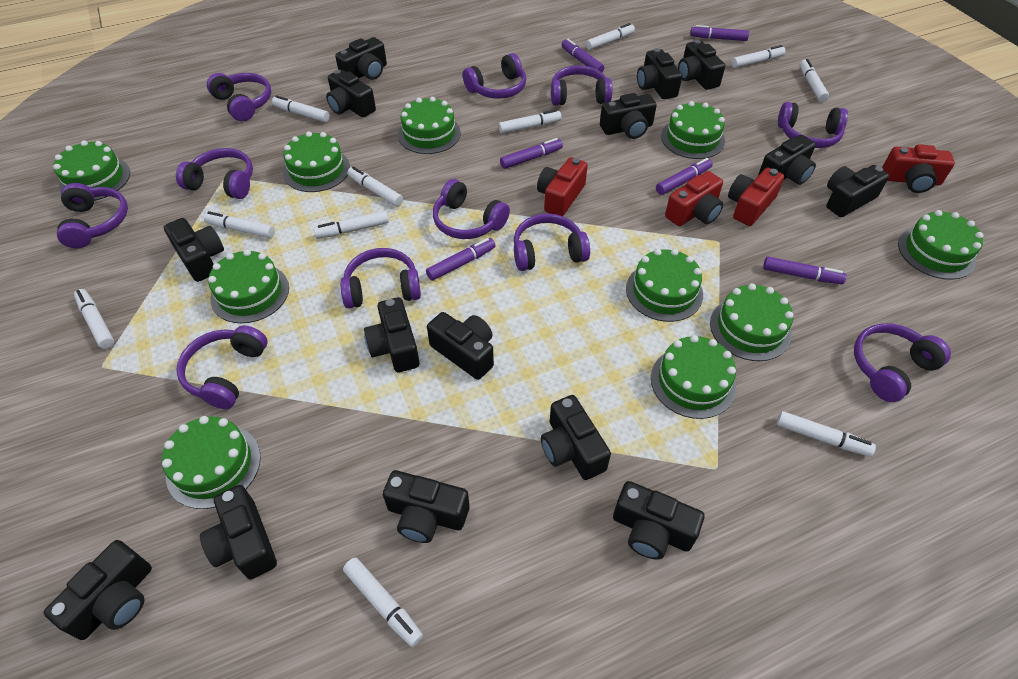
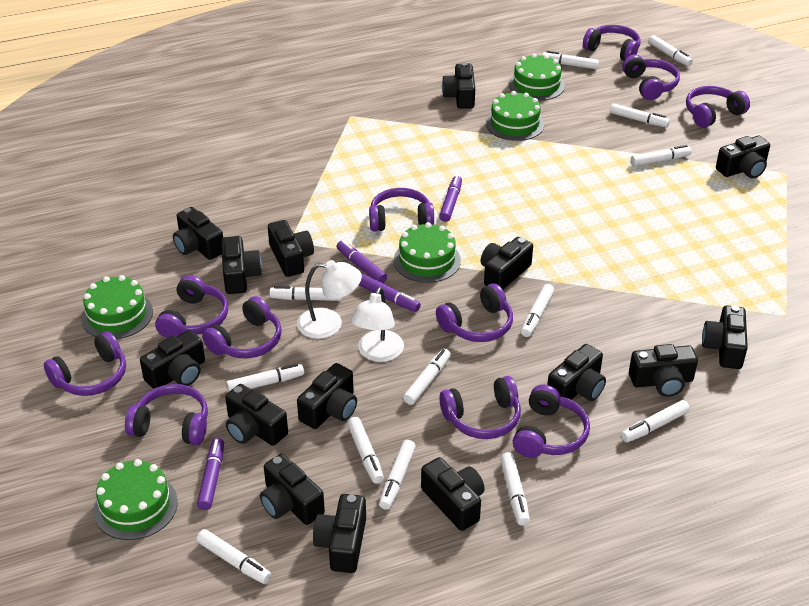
green cake: [53,140,130,201] [162,416,261,509] [208,249,289,323] [283,131,350,192] [398,97,461,154] [626,249,703,322] [651,335,736,419] [661,101,725,159] [710,283,793,361] [898,210,983,280] = 10 -> [81,275,153,339] [94,459,178,540] [394,222,461,283] [486,91,544,141] [509,53,565,101] = 5
purple marker: [426,238,496,281] [500,138,563,169] [562,39,604,72] [656,158,713,195] [690,25,749,41] [763,257,847,284] = 6 -> [197,438,224,510] [336,240,387,283] [359,274,421,312] [439,176,462,222] = 4
red camera: [537,157,588,216] [665,171,723,226] [728,167,784,226] [882,144,955,193] = 4 -> none = 0
white lamp: none = 0 -> [297,260,362,339] [351,287,404,362] = 2
white marker: [74,289,114,349] [204,211,275,238] [272,95,330,122] [314,211,389,239] [343,557,423,647] [347,167,403,206] [498,110,562,134] [586,23,635,50] [731,45,786,68] [777,411,876,457] [799,59,829,102] = 11 -> [196,529,271,584] [227,364,304,392] [269,286,342,301] [347,417,384,484] [379,440,416,510] [403,349,451,405] [500,452,530,526] [521,284,554,337] [542,51,599,69] [610,103,670,128] [621,400,690,443] [631,145,692,166] [648,35,693,66] = 13

